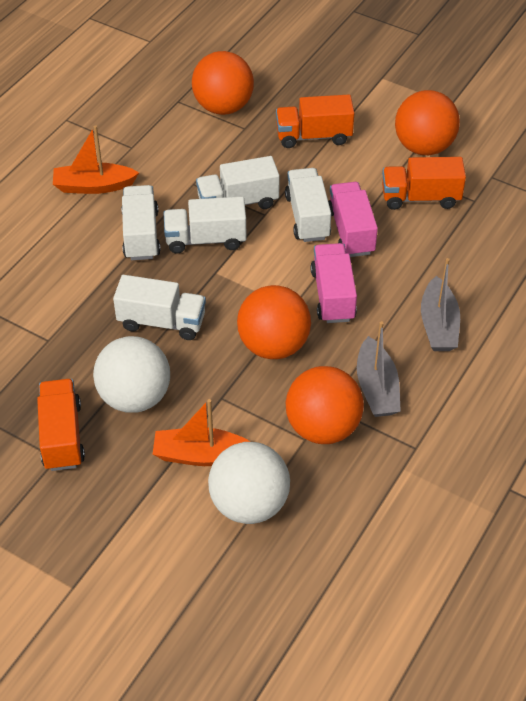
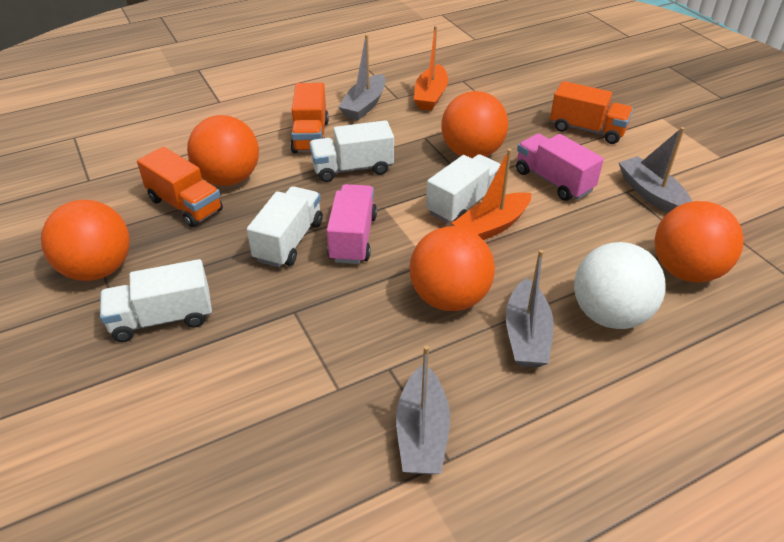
grey boat: [357,321,401,417] [421,258,460,351] = 2 -> [338,34,385,120] [396,345,450,474] [506,250,554,367] [619,127,692,213] = 4
orange ball: [192,51,254,115] [237,285,311,359] [286,366,364,444] [395,90,460,155] = 4 -> [41,200,130,281] [187,115,259,186] [410,226,495,311] [441,91,508,158] [655,201,744,283] = 5
white ball: [93,336,170,413] [208,442,290,524] = 2 -> [574,242,665,329] = 1
white truck: [113,275,206,340] [121,185,161,260] [164,197,247,254] [196,156,280,209] [285,168,331,242] = 5 -> [100,259,212,342] [247,186,323,267] [309,120,394,182] [426,154,501,223] = 4

